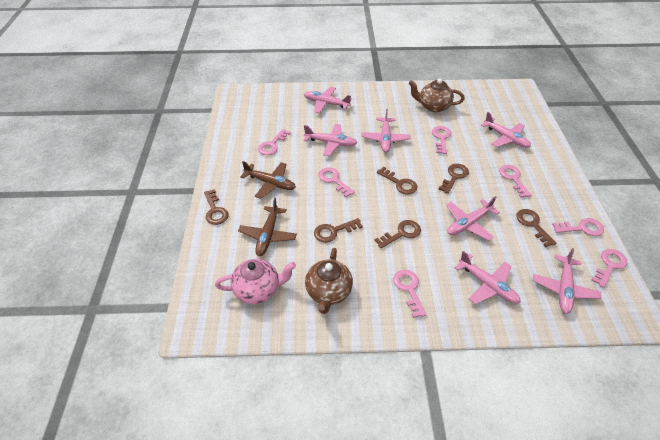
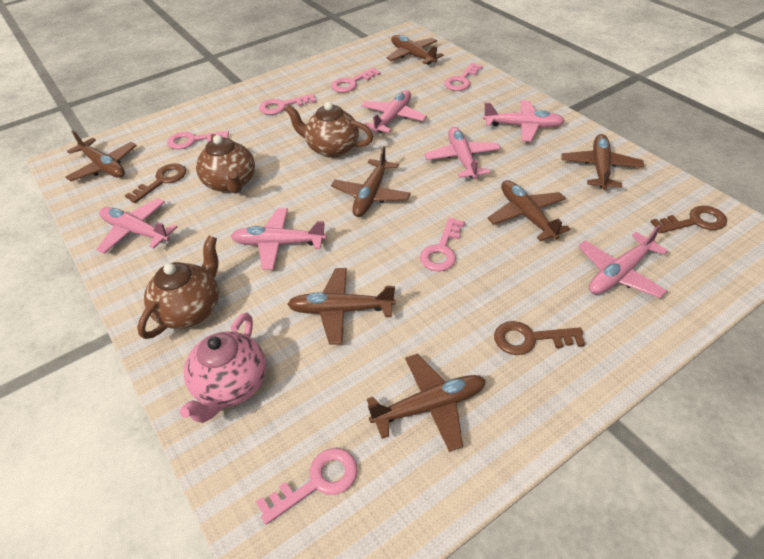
brown key: [204,189,228,225] [314,218,363,243] [374,220,421,248] [377,166,417,194] [439,164,469,194] [516,209,556,247] = 6 -> [125,164,186,203] [494,321,585,355] [651,206,727,234] = 3
brown plane: [238,198,297,256] [240,161,296,199] = 2 -> [66,130,137,182] [287,268,396,345] [331,146,411,217] [367,354,486,452] [386,35,444,65] [488,180,570,241] [562,134,644,190] = 7
brown teapot: [305,248,353,314] [409,78,465,112] = 2 -> [137,235,219,339] [196,134,255,194] [285,102,373,158] = 3
pink key: [258,129,291,155] [318,167,355,197] [393,270,427,318] [432,126,451,154] [499,165,531,198] [552,218,604,236] [591,249,627,288] = 7 -> [167,131,229,149] [256,448,358,525] [259,94,316,115] [331,68,381,93] [420,218,465,271] [444,63,483,91] = 6
pink plane: [304,87,352,113] [304,124,357,156] [361,109,411,153] [446,196,500,241] [455,251,521,304] [481,112,531,148] [533,248,601,314] = 7 -> [96,198,177,254] [231,208,327,270] [361,90,427,133] [424,127,501,179] [483,100,565,142] [578,225,668,298] = 6

